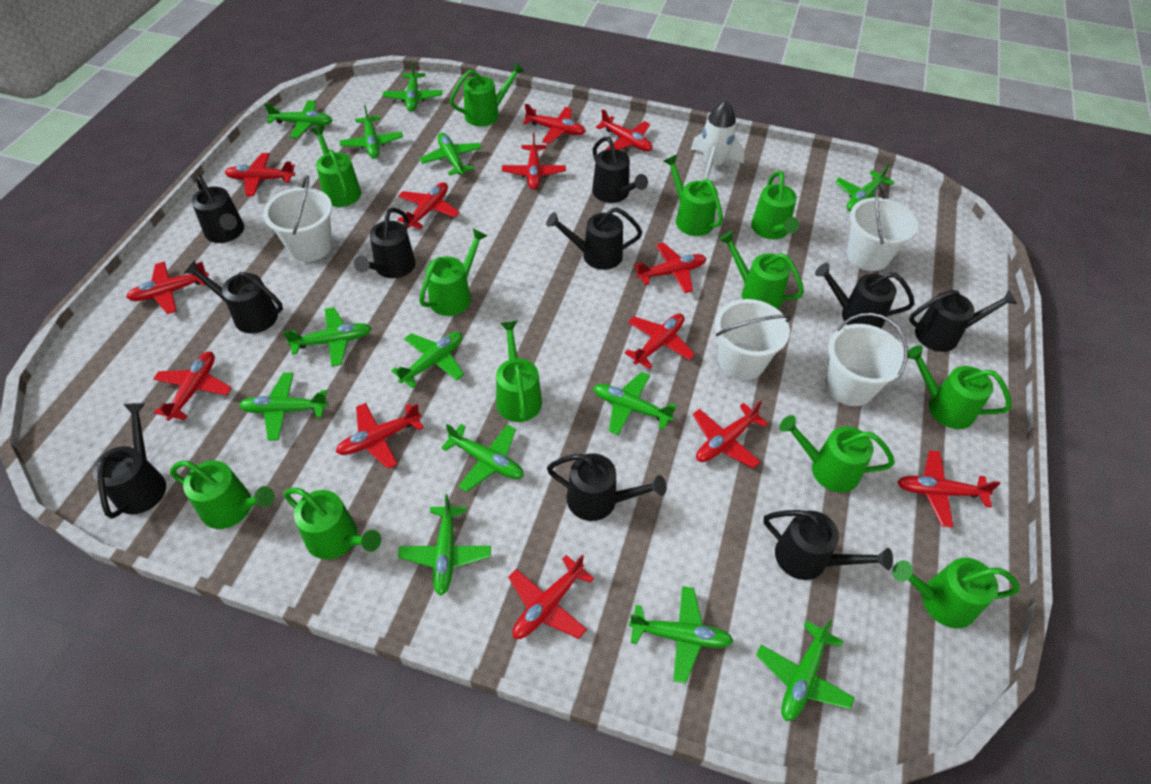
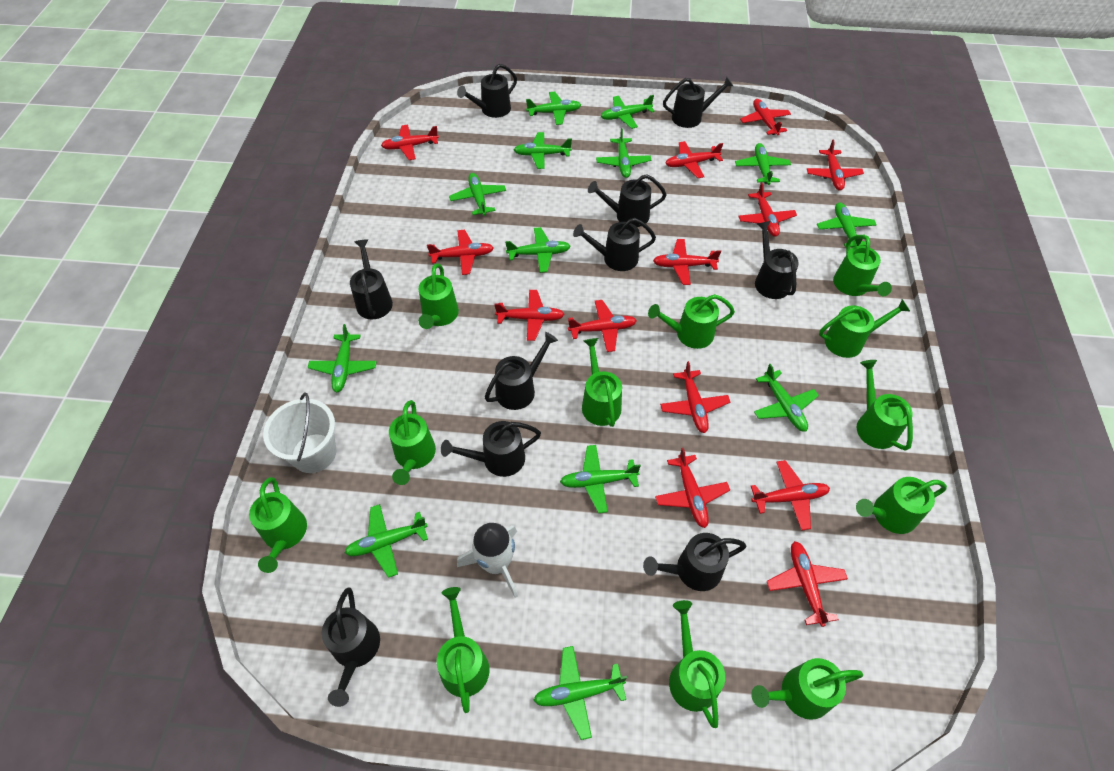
white bucket: [263,176,332,262] [715,299,791,380] [826,313,908,406] [847,185,918,271] = 4 -> [263,392,336,473] = 1

